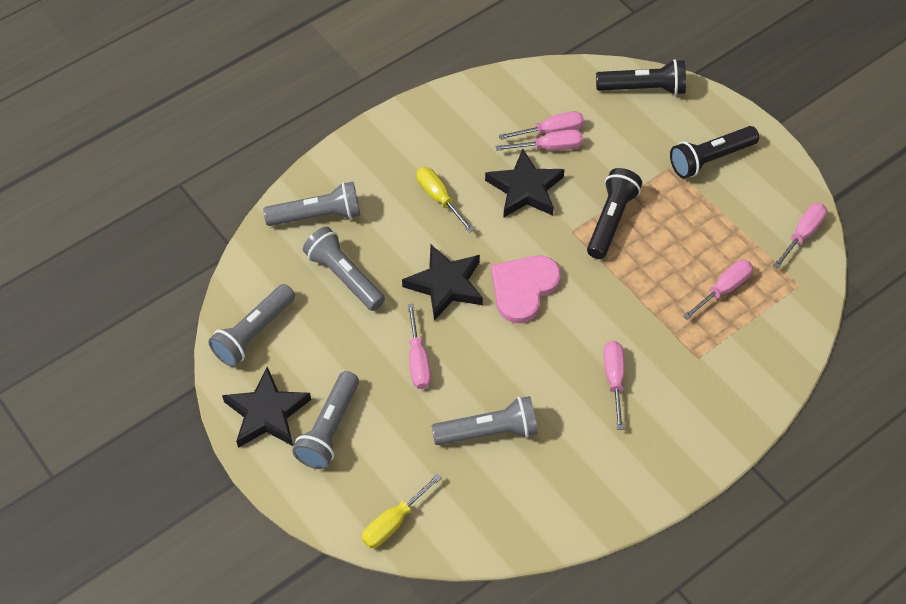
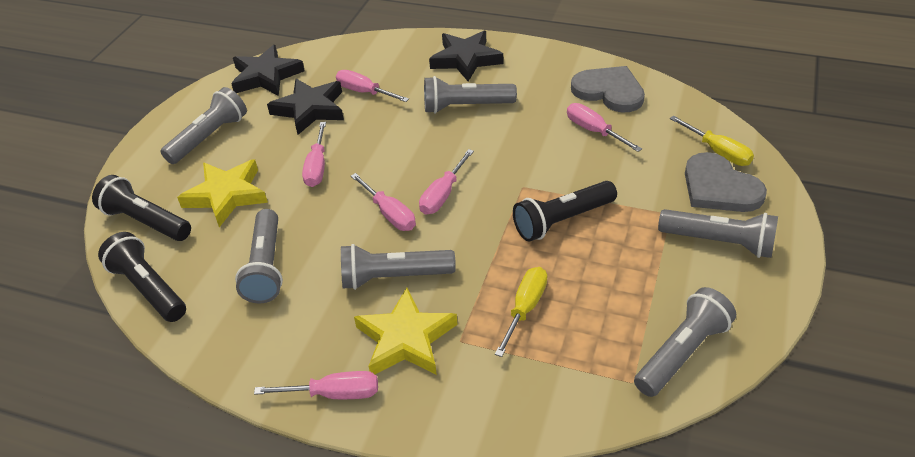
grey flashlight: [208,284,295,367] [263,182,360,226] [292,371,359,469] [303,227,385,311] [431,396,538,445] = 5 -> [161,87,247,164] [235,209,283,303] [341,244,456,290] [424,76,517,114] [634,287,736,397] [658,209,778,258] = 6
grey heart: none = 0 -> [571,66,645,113] [685,152,767,212] = 2
pink heart: [491,256,561,323] = 1 -> none = 0
yellow star: none = 0 -> [177,159,268,227] [354,288,458,375] = 2

